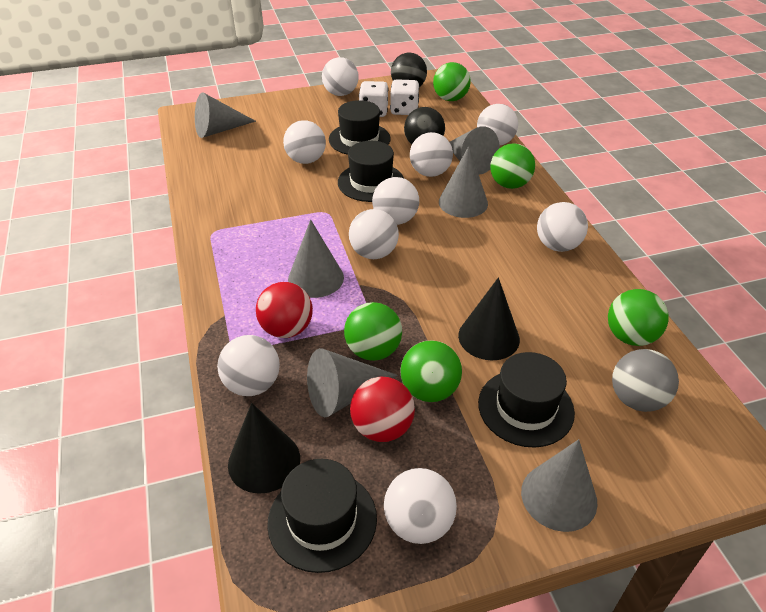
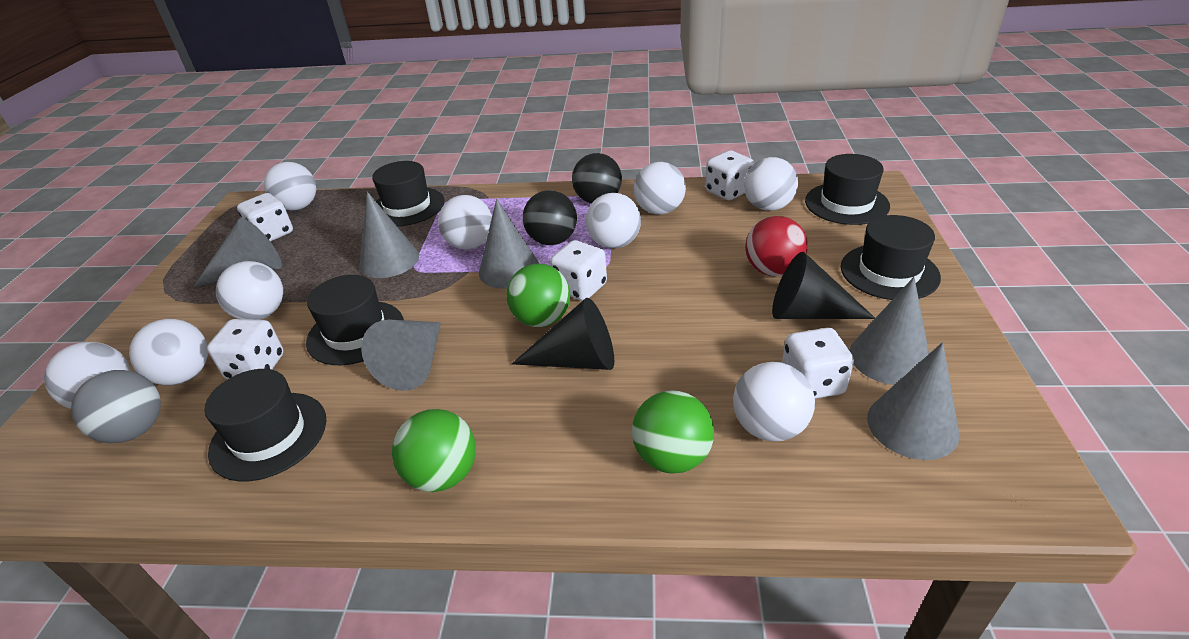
black hat: [267,459,377,573] [329,100,391,155] [338,141,404,202] [478,352,575,448] = 4 -> [204,369,326,482] [306,275,404,365] [372,161,445,226] [805,154,890,225] [841,215,941,300] = 5
green ball: [344,302,402,361] [400,340,462,402] [433,62,471,101] [490,143,535,189] [608,289,669,346] = 5 -> [392,409,476,492] [507,264,570,327] [632,390,714,473] = 3
red ball: [256,282,313,338] [350,377,415,442] = 2 -> [745,216,808,276] = 1
white dice: [359,81,389,117] [390,79,419,115] = 2 -> [207,319,284,379] [237,193,293,242] [550,240,607,301] [705,150,754,200] [782,328,854,399] = 5

